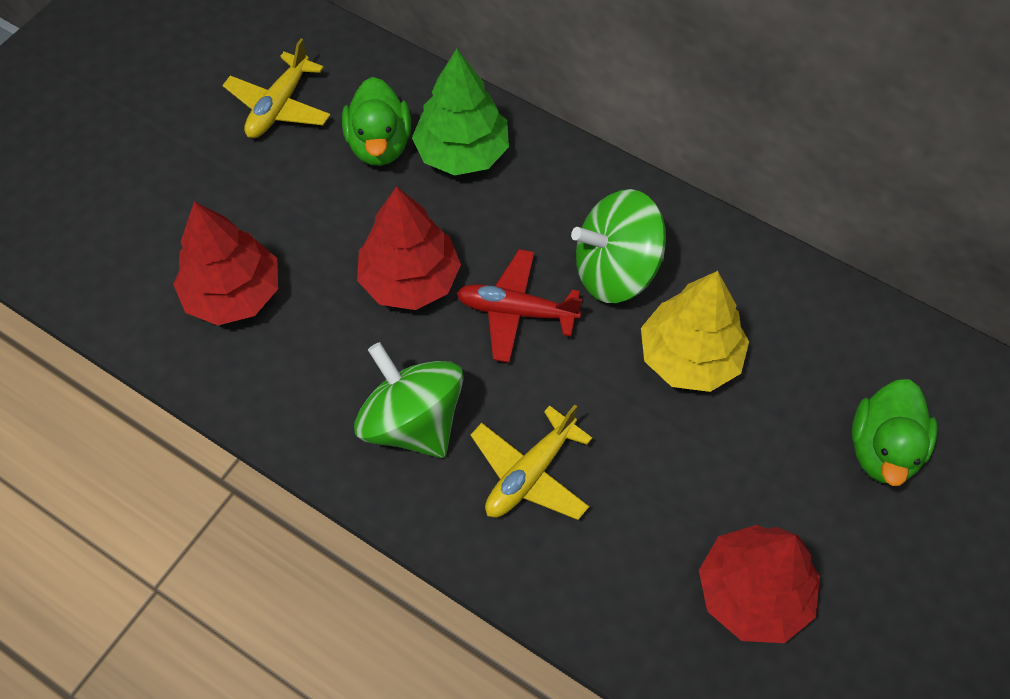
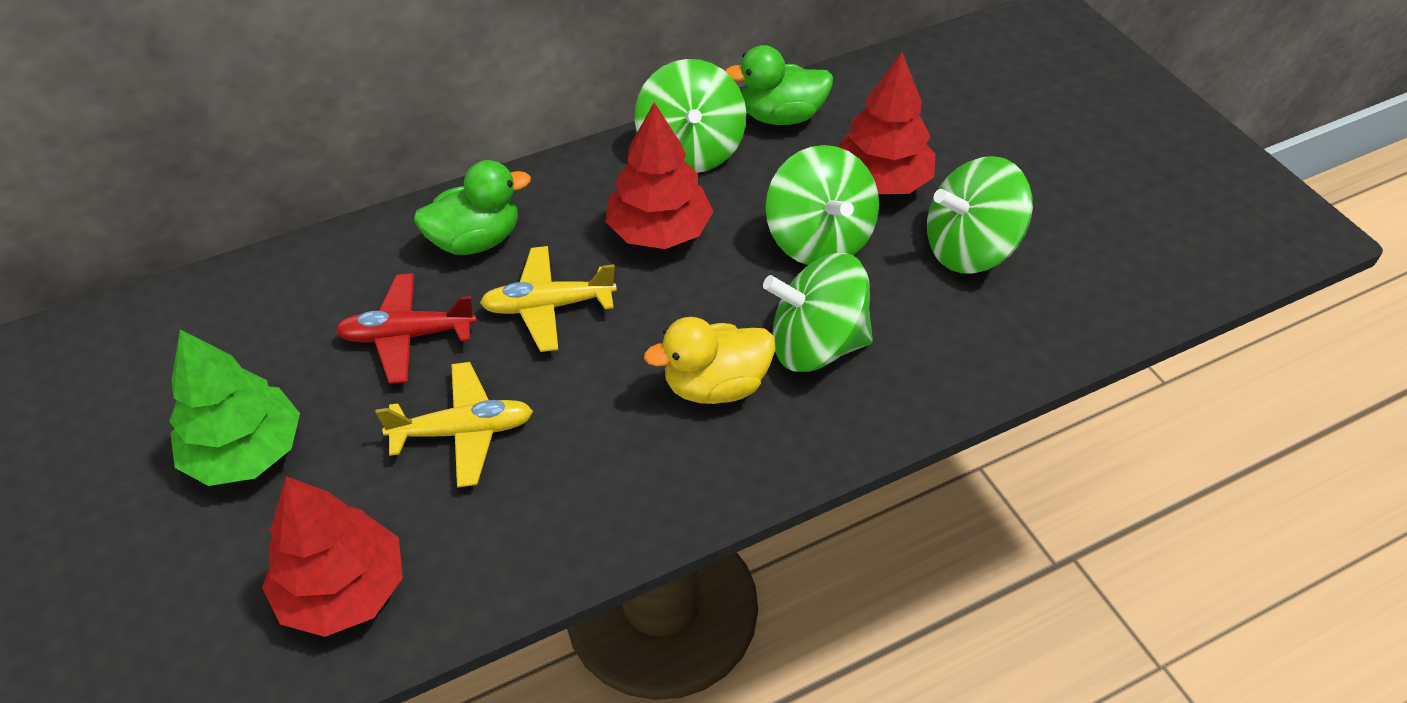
green spinning top: [354,342,464,458] [571,189,666,303] = 2 -> [635,59,747,173] [763,253,873,372] [766,145,879,265] [927,156,1033,273] = 4
yellow duck: none = 0 -> [644,317,776,404] = 1
yellow tree: [641,271,749,392] = 1 -> none = 0

